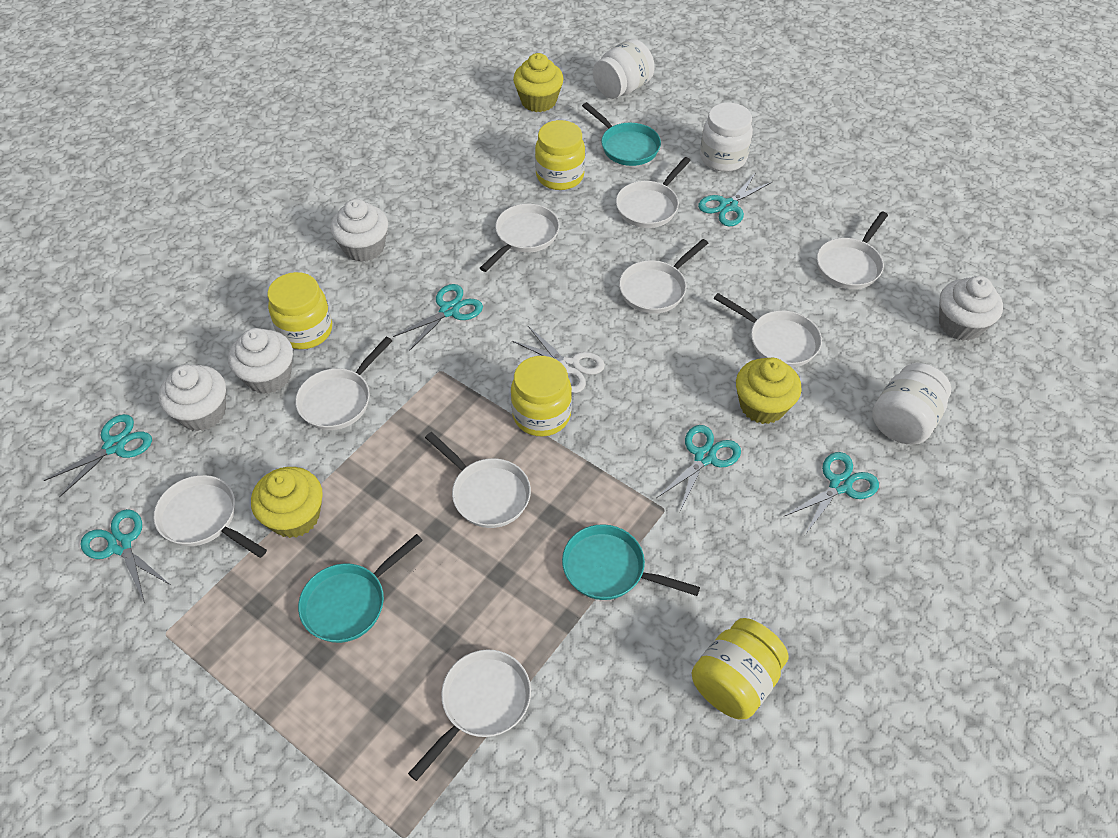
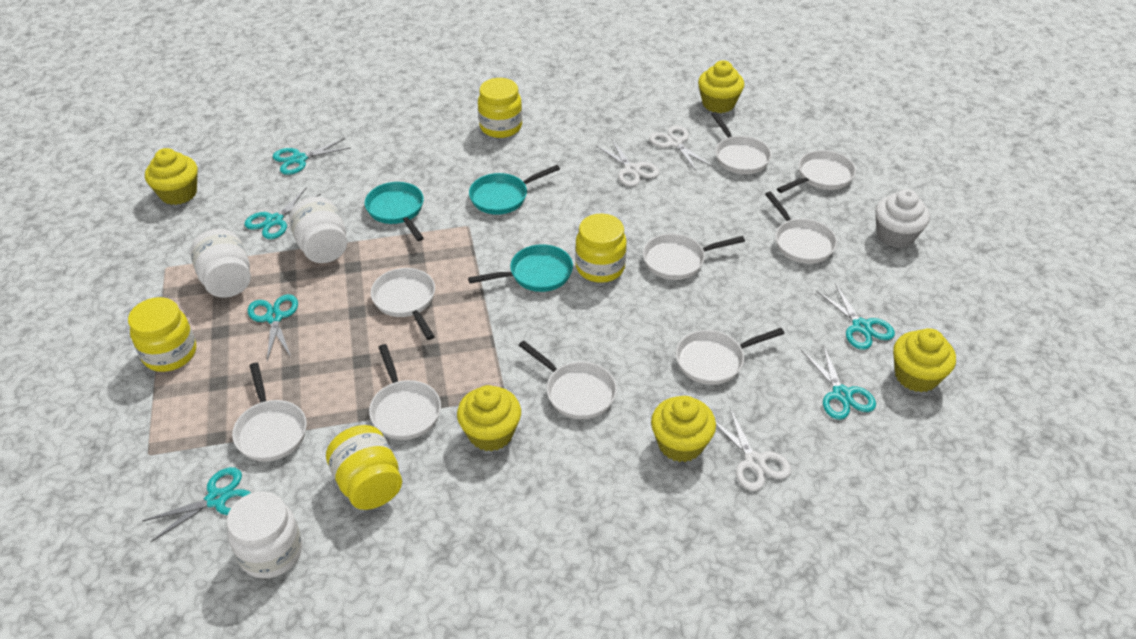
white cupcake: [159,365,226,431] [228,328,293,394] [330,199,388,262] [939,276,1003,341] = 4 -> [875,189,930,248] = 1
white scissors: [512,326,605,393] = 1 -> [595,138,659,186] [649,125,713,172] [716,407,791,491] = 3
yellow cupcake: [251,467,323,538] [513,53,564,112] [736,358,802,424] = 3 -> [145,148,198,205] [457,385,521,451] [651,396,716,462] [698,60,744,113] [893,328,956,392] = 5

